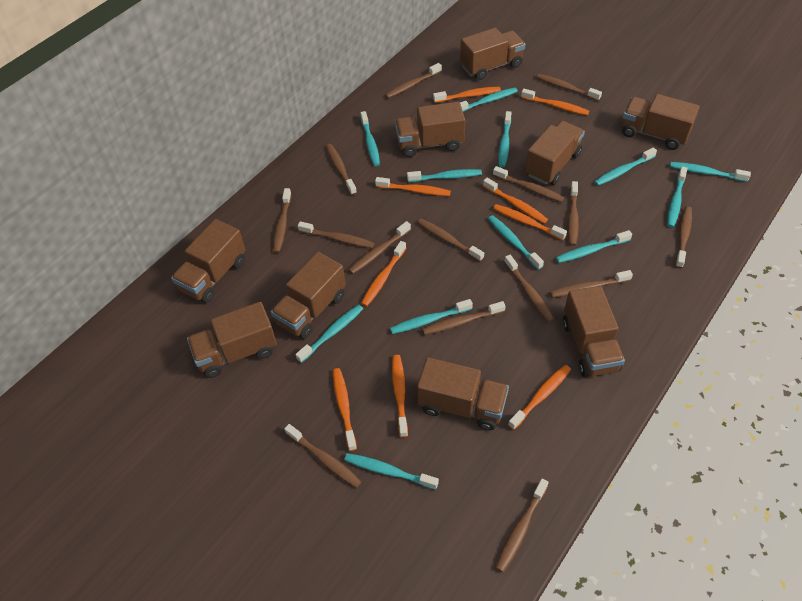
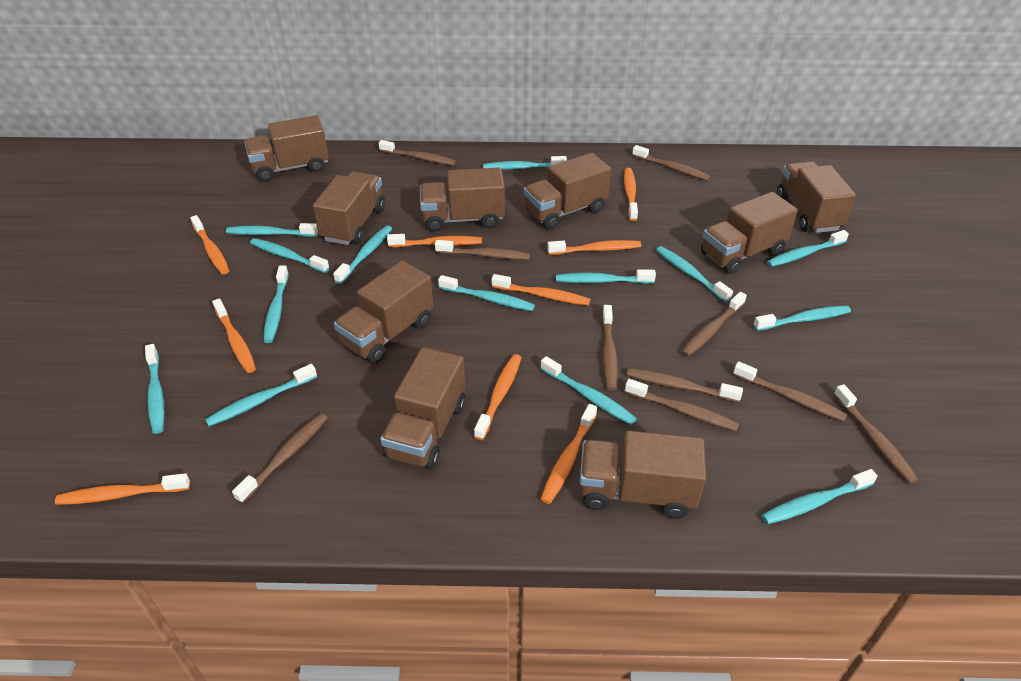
brown toothbrush: [273,188,292,253] [284,424,362,488] [298,221,375,248] [326,144,357,195] [349,221,411,274] [385,63,442,98] [417,219,484,262] [422,301,506,335] [493,166,564,202] [495,478,549,573] [504,255,554,322] [536,74,602,101] [550,270,633,298] [568,181,579,246] [675,206,692,268] = 15 -> [232,413,328,504] [379,140,456,166] [435,240,530,260] [602,305,618,391] [625,379,739,431] [627,368,743,402] [632,145,711,181] [681,292,747,357] [733,361,847,422] [833,384,919,484] = 10
turquoise toothbrush: [295,304,363,363] [344,453,439,490] [361,111,380,166] [390,299,473,334] [407,169,482,182] [460,87,518,112] [488,215,544,270] [498,111,512,168] [556,230,632,263] [594,147,657,186] [667,166,688,228] [670,162,751,182] = 12 -> [145,344,165,434] [205,364,317,427] [226,223,318,237] [250,238,329,273] [263,265,289,343] [333,226,392,284] [438,275,535,311] [483,156,567,170] [540,356,637,425] [556,269,656,284] [656,246,733,302] [753,305,851,331] [762,469,878,524] [767,230,849,267] = 14

